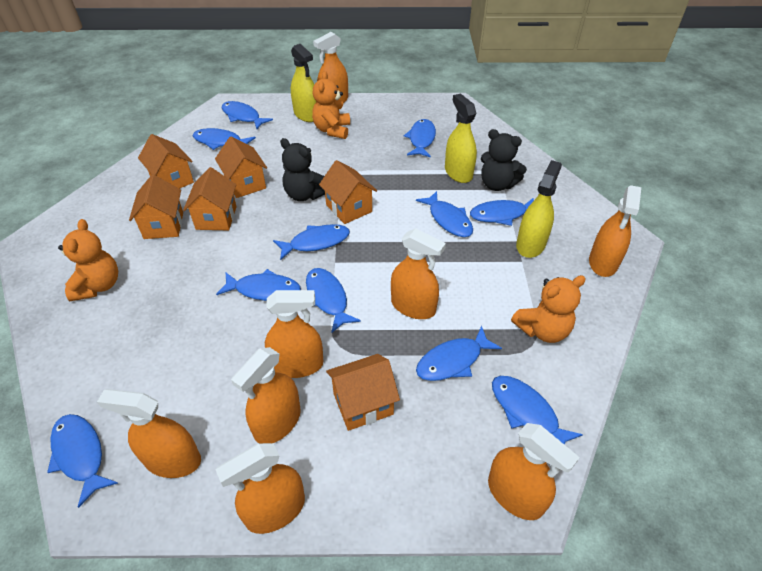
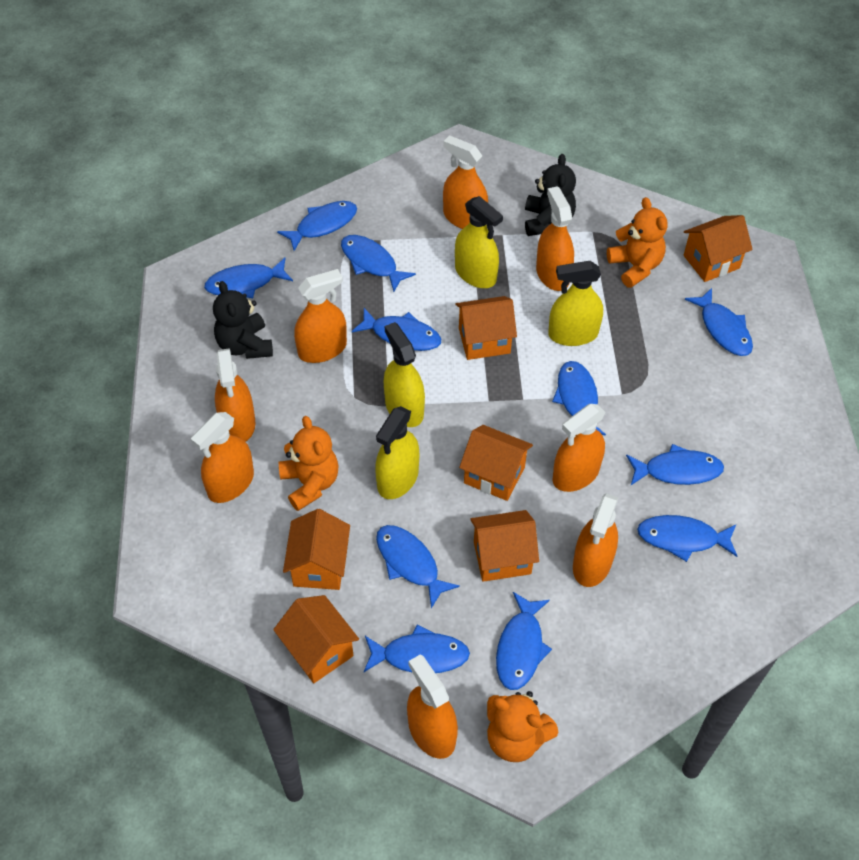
yellow spray bottle: [291,44,316,122] [445,94,477,183] [516,160,562,258] = 3 -> [375,406,419,499] [384,322,425,427] [455,196,503,288] [548,261,603,346] = 4

